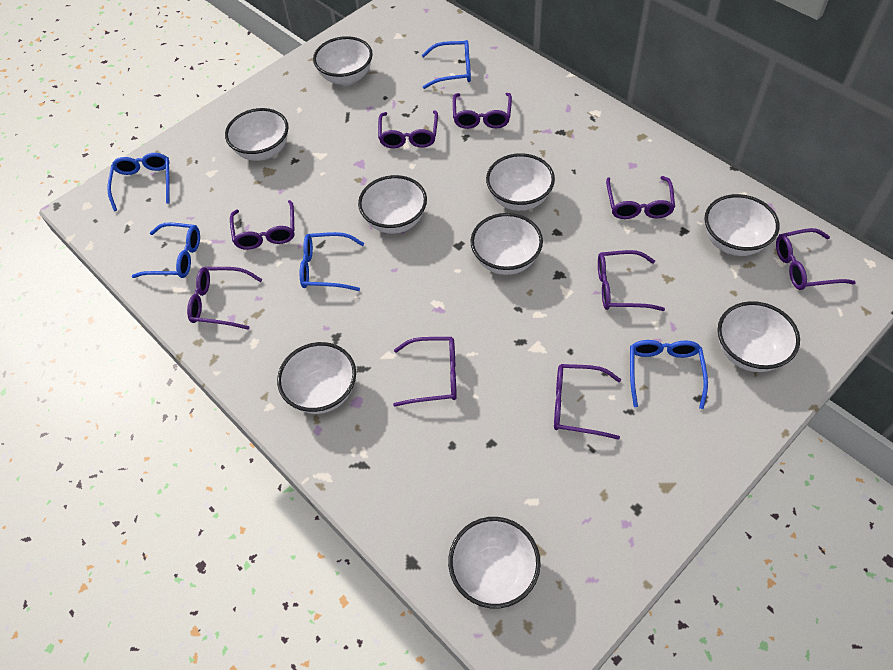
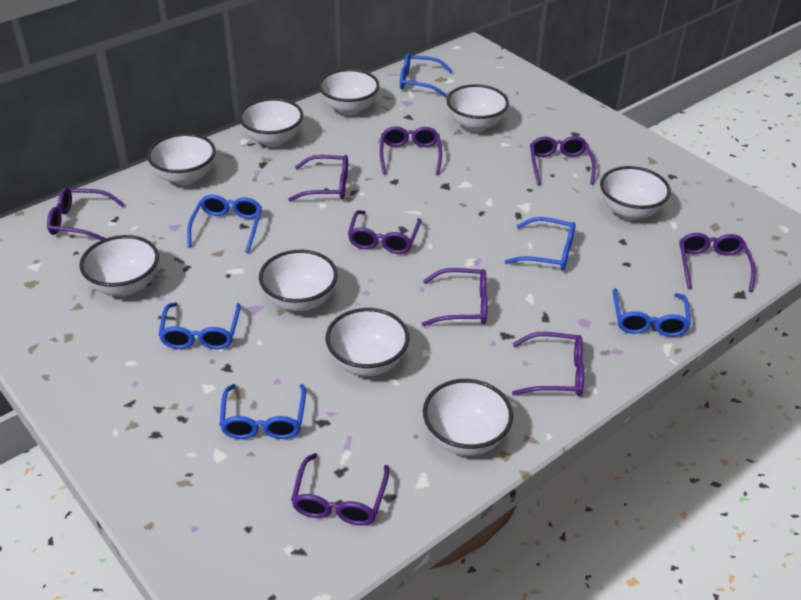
blue glasses: [107,153,170,211] [132,223,200,278] [300,232,364,291] [422,40,471,89] [630,340,708,409] = 5 -> [159,302,241,349] [187,195,262,253] [220,384,306,439] [400,53,452,97] [505,217,575,271] [613,288,691,337] = 6

